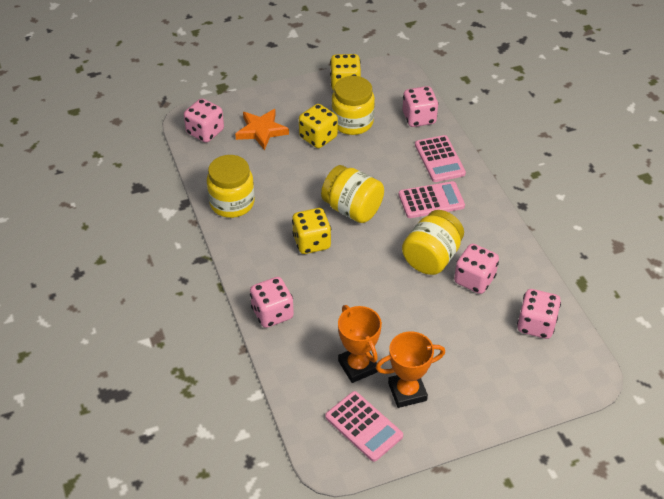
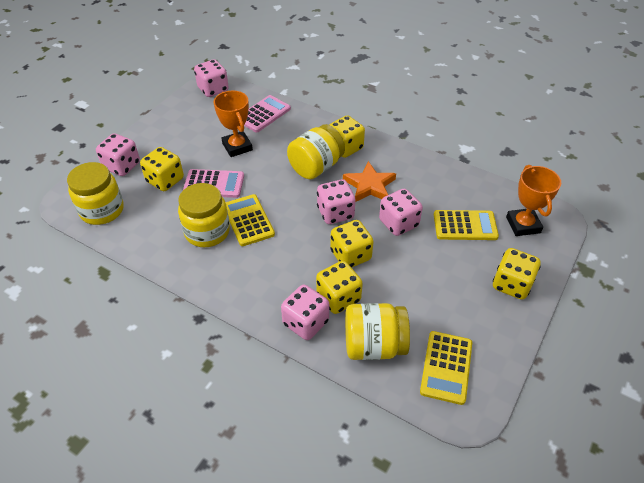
pink calculator: [325,391,403,462] [399,181,465,218] [415,135,466,182] = 3 -> [183,169,244,198] [244,95,291,132] = 2
yellow calculator: none = 0 -> [225,194,275,246] [420,331,472,405] [434,210,499,240] = 3
yellow dice: [292,208,331,254] [299,104,338,148] [330,54,361,91] = 3 -> [140,147,184,191] [316,261,363,314] [329,115,365,158] [330,220,374,268] [493,248,541,300] = 5

